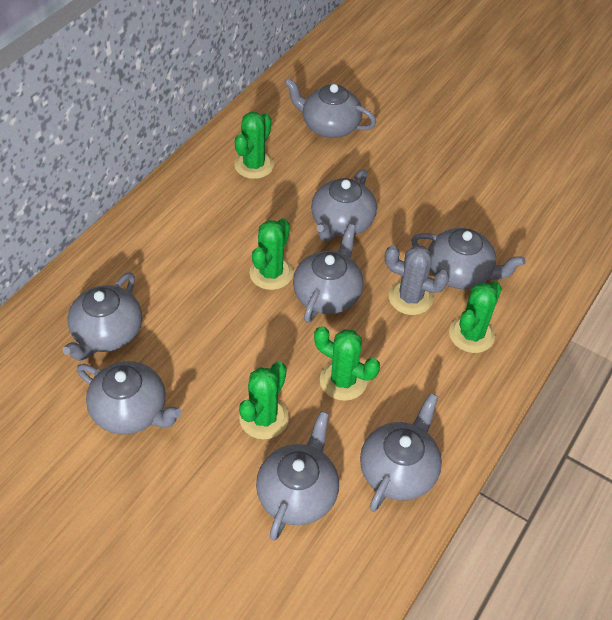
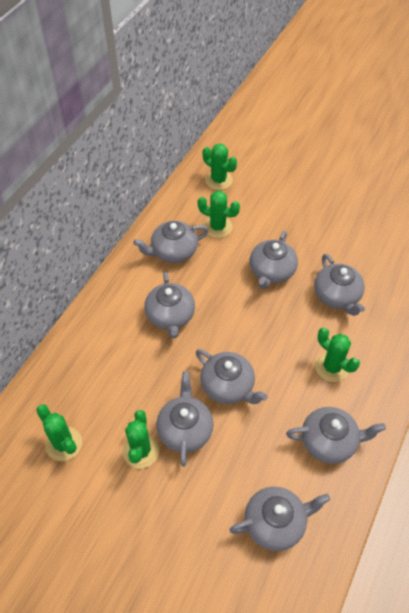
grey cactus: [385,245,449,315] = 1 -> none = 0

